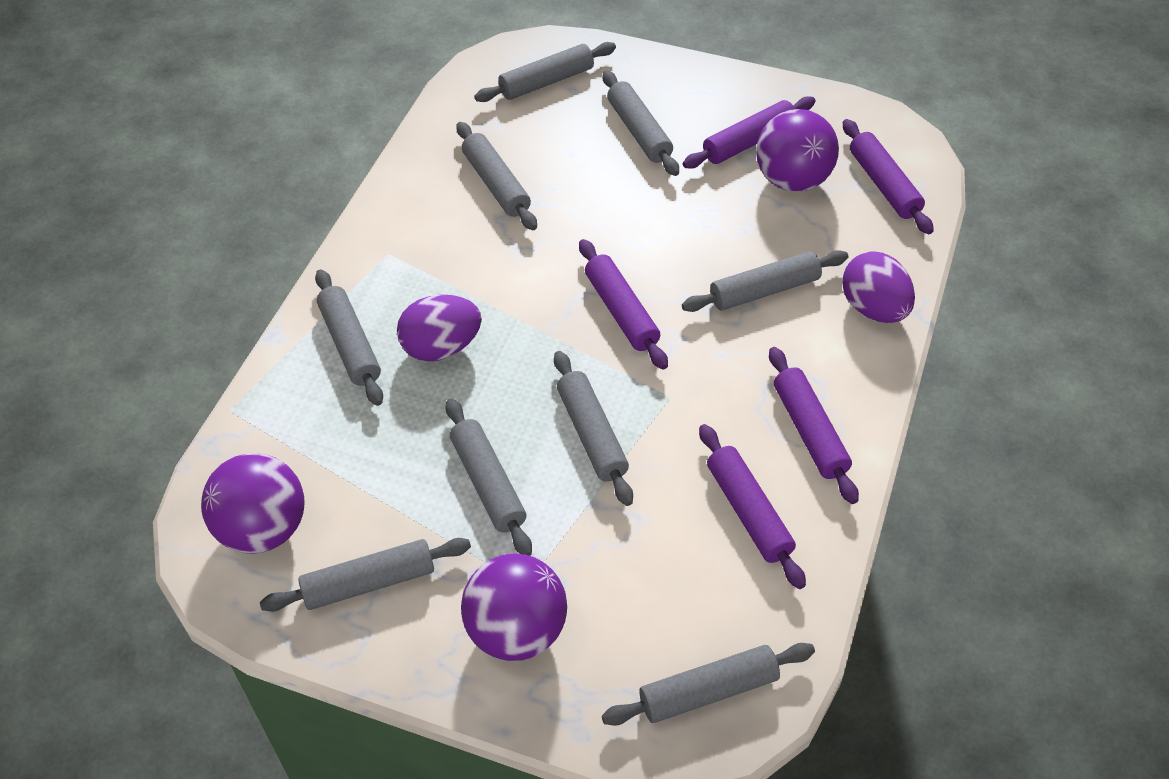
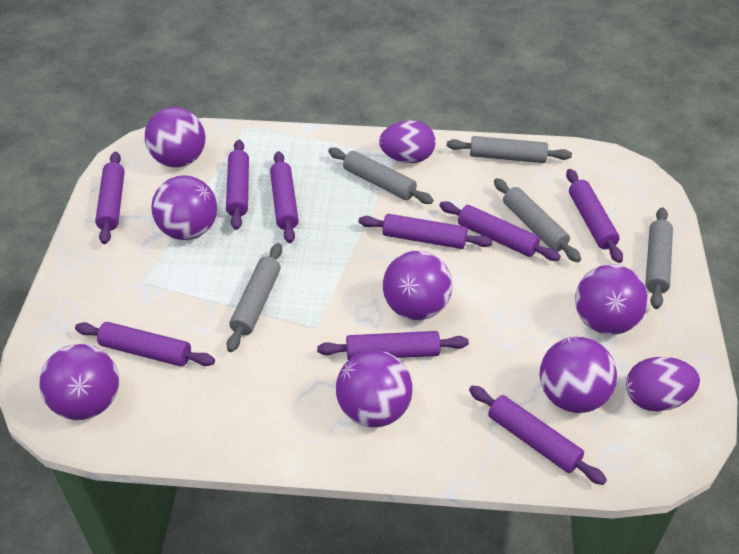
grey rolling pin: [260,538,471,612] [315,269,383,406] [445,399,532,556] [456,122,537,230] [475,42,616,102] [554,351,633,506] [602,643,815,726] [603,70,679,176] [682,250,848,312] = 9 -> [227,243,282,352] [328,148,433,204] [447,136,572,163] [494,178,581,262] [645,207,673,309] = 5
purple ball: [201,453,305,553] [461,553,567,661] [756,109,839,192] = 3 -> [39,344,119,420] [145,107,205,167] [151,176,217,240] [336,350,412,427] [383,251,452,320] [539,337,617,413] [575,264,648,335] = 7
purple rolling pin: [579,239,668,370] [683,96,816,169] [699,424,806,589] [769,347,859,504] [843,119,934,234] = 5 -> [75,322,215,366] [95,152,125,244] [226,140,249,230] [270,151,299,243] [317,331,469,360] [359,214,493,249] [439,201,561,261] [469,385,607,485] [566,169,623,263] = 9

